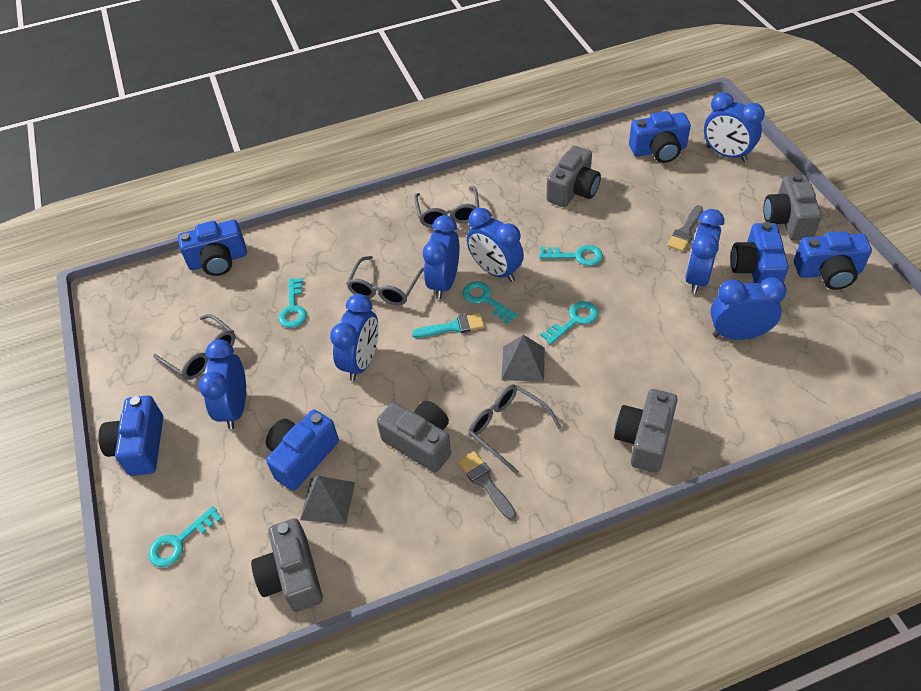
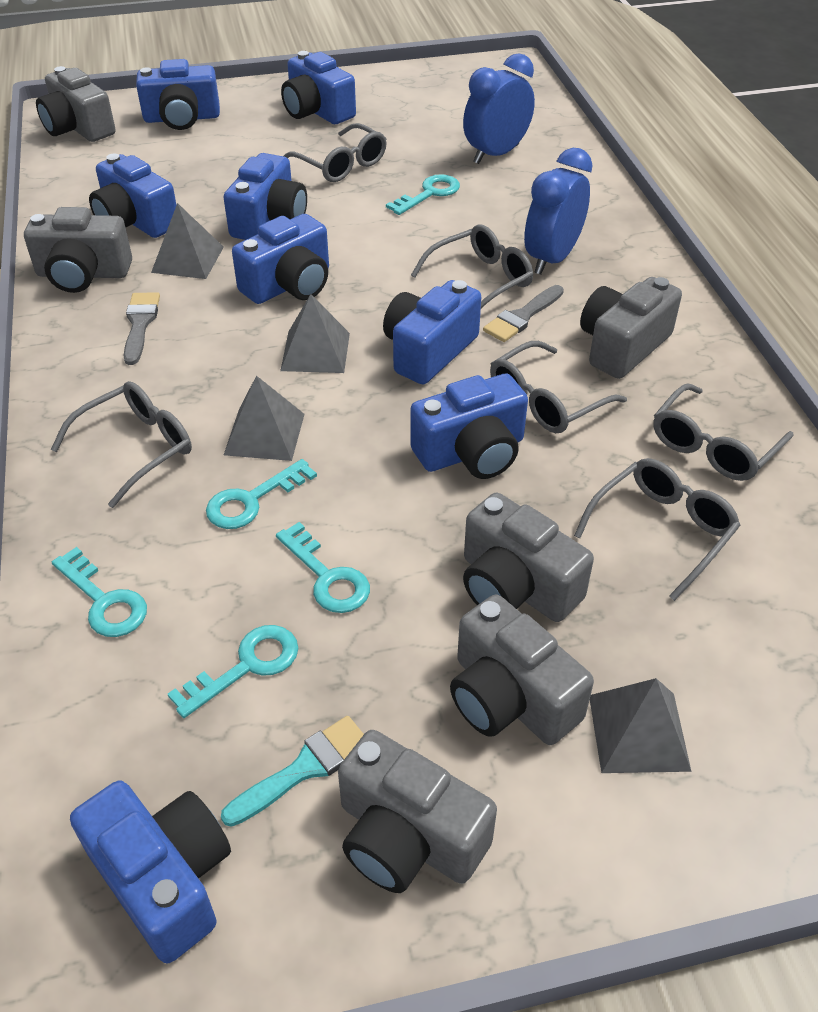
blue camera: [99,395,163,476] [178,220,247,276] [266,410,339,491] [629,111,691,163] [731,222,789,284] [794,231,872,290] = 6 -> [70,780,231,963] [89,154,176,238] [136,59,220,130] [223,153,307,240] [232,214,329,304] [281,51,356,124] [383,280,481,385] [410,374,528,479] = 8
blue clock: [198,339,246,429] [330,294,379,381] [423,215,460,299] [467,208,524,282] [685,209,724,294] [704,92,765,162] [710,277,787,340] = 7 -> [463,53,535,164] [524,148,592,275] = 2
grey camera: [251,518,323,612] [377,401,451,472] [546,146,601,207] [614,389,677,473] [763,174,822,240] = 5 -> [24,207,132,293] [36,66,116,142] [338,730,497,893] [450,594,594,745] [463,493,594,622] [580,277,682,379] = 6
grey glasses: [153,314,235,380] [346,256,424,305] [414,186,479,227] [468,384,562,475] = 4 -> [51,381,192,508] [284,123,387,182] [411,224,533,308] [490,341,627,433] [574,458,741,601] [653,383,794,481] = 6
grey pyramid: [300,476,355,524] [501,335,545,381] = 2 -> [151,203,224,279] [224,376,305,461] [280,294,350,373] [590,678,692,773] = 4

